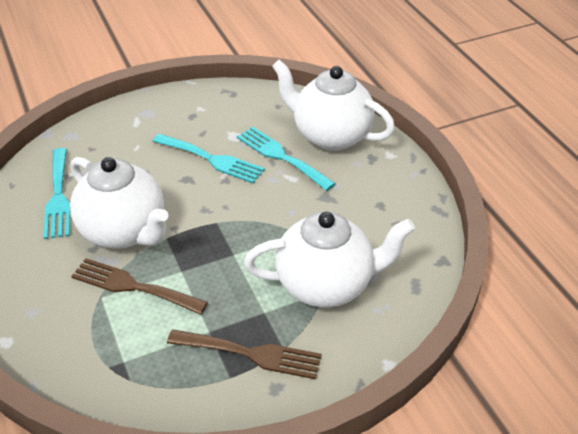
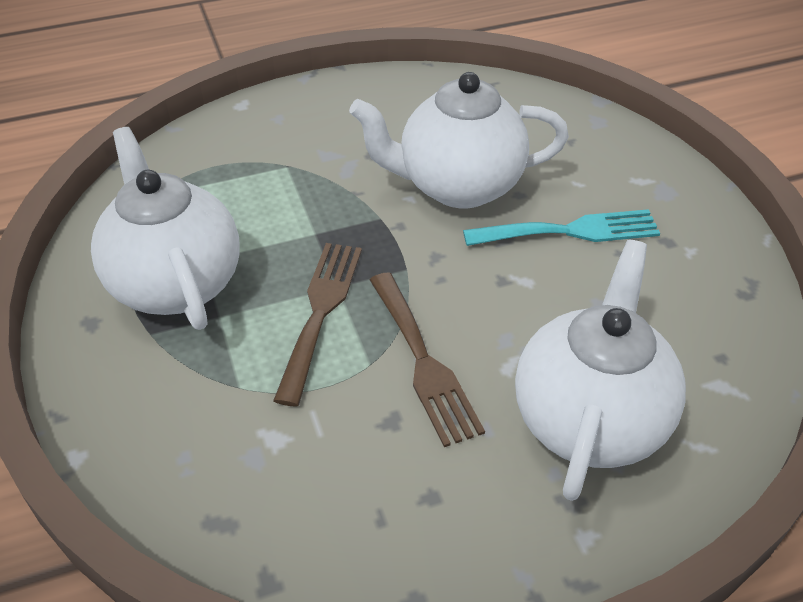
turquoise fork: [43,148,70,239] [152,134,265,183] [237,127,336,191] = 3 -> [463,209,660,246] = 1

